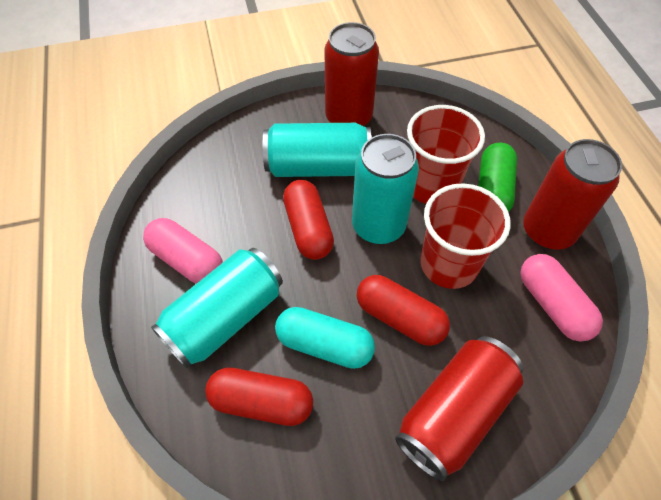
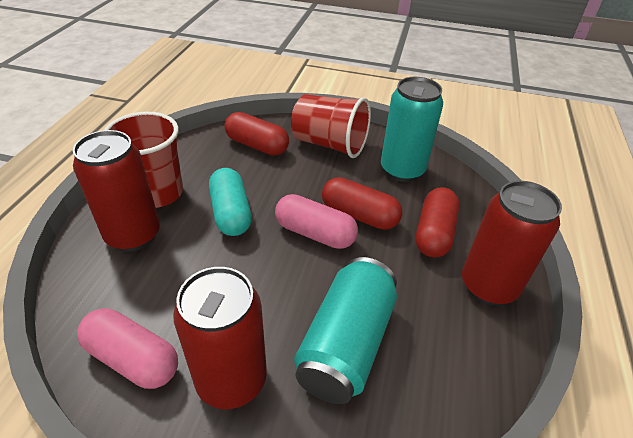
green capsule: [478,142,517,212] = 1 -> none = 0
turquoise can: [151,248,283,368] [263,123,372,177] [352,134,419,244] = 3 -> [294,257,397,404] [381,77,443,182] = 2

